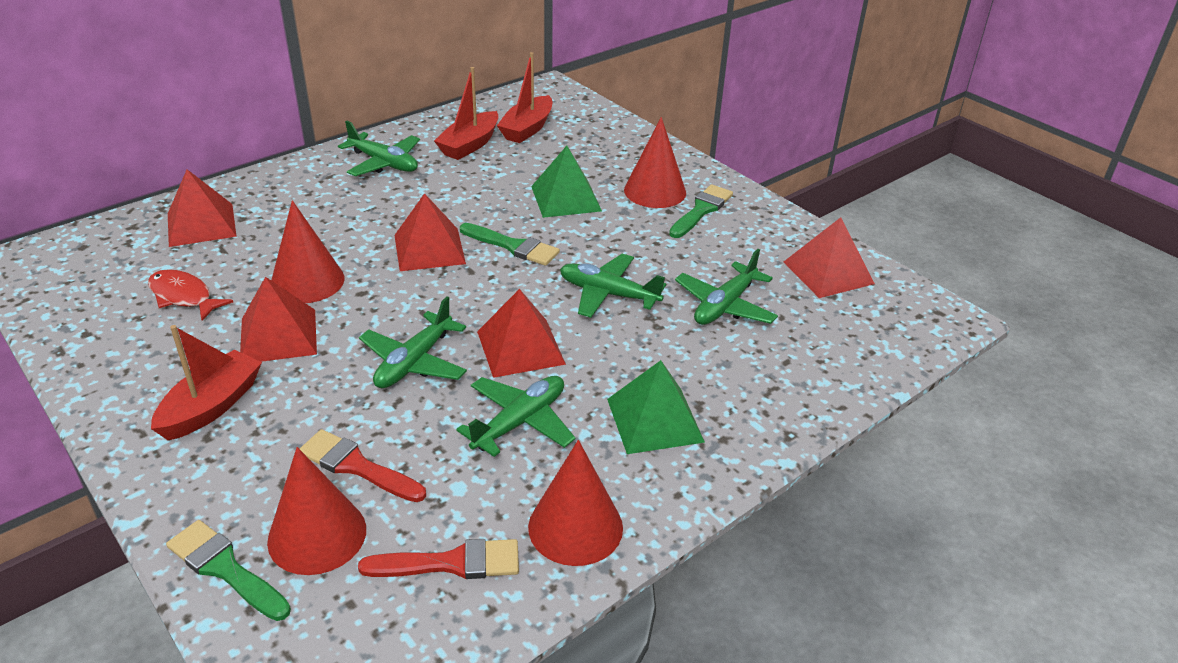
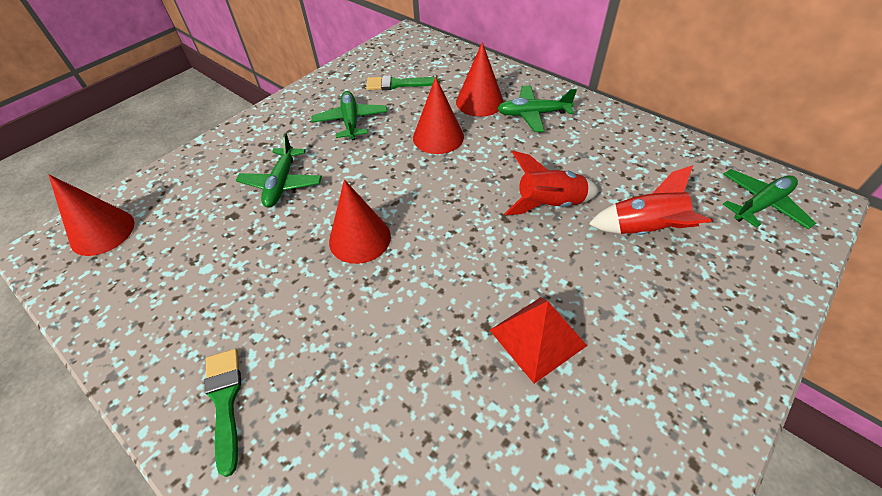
green brush: [166,520,291,621] [460,223,560,266] [669,184,733,238] = 3 -> [205,349,241,477] [366,75,440,90] = 2
green plane: [338,120,420,176] [359,296,467,388] [456,376,575,457] [560,254,666,318] [675,249,778,325] = 5 -> [236,133,322,208] [312,91,387,140] [497,86,577,132] [723,169,816,229] = 4
green pyramid: [531,146,602,218] [607,360,705,454] = 2 -> none = 0
red boat: [151,325,262,440] [434,67,499,160] [497,52,553,143] = 3 -> none = 0
red brush: [300,429,426,502] [358,539,519,579] = 2 -> none = 0
red fish: [148,269,233,321] = 1 -> none = 0
red pyramid: [168,169,237,247] [240,277,317,362] [394,193,466,271] [477,289,566,378] [784,217,875,298] = 5 -> [490,297,587,384] = 1
red rocket: none = 0 -> [504,151,599,215] [589,165,712,235] = 2

